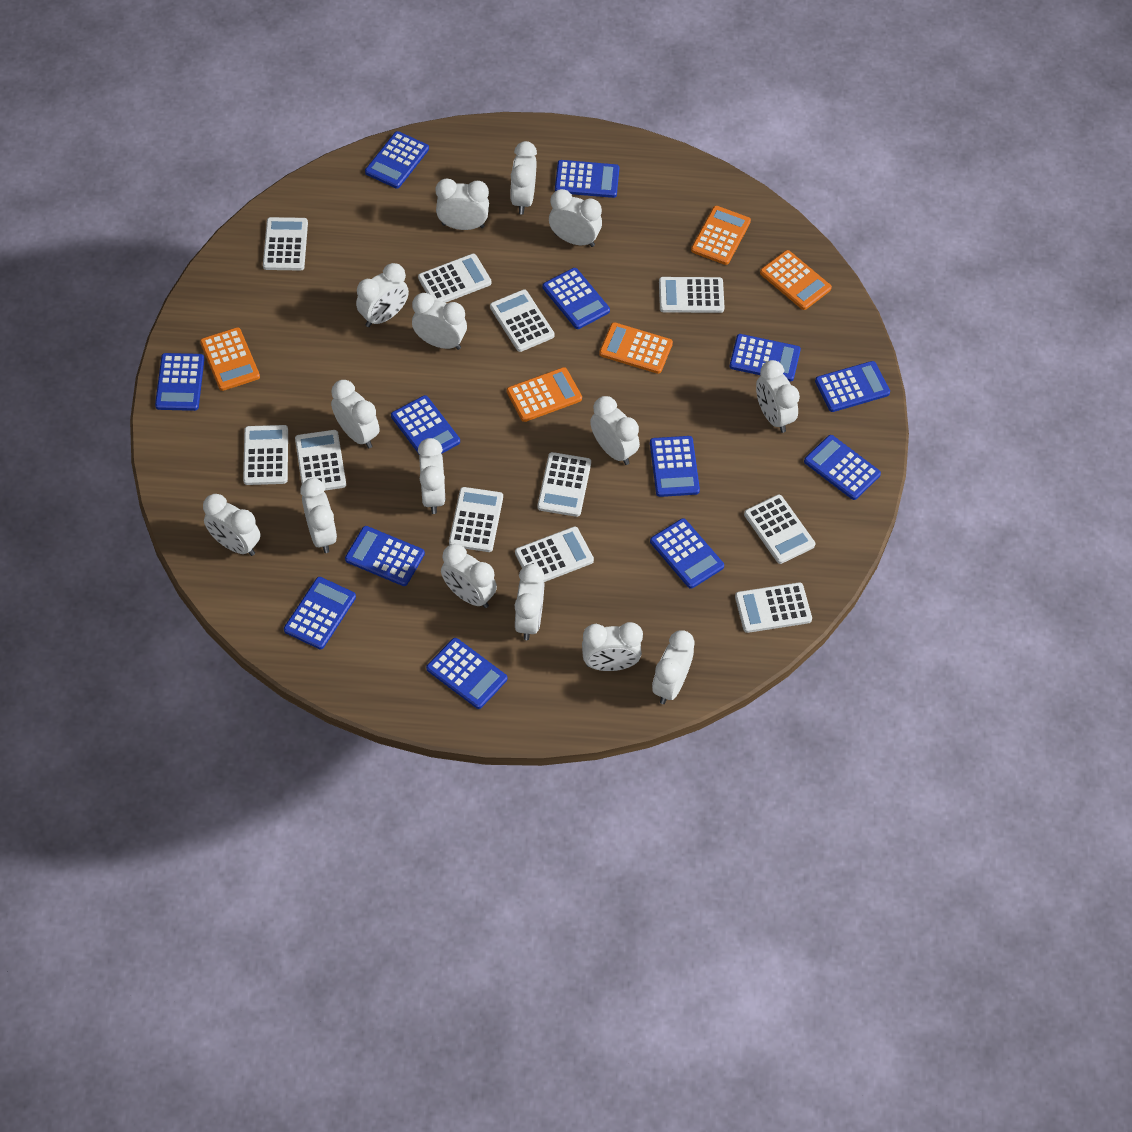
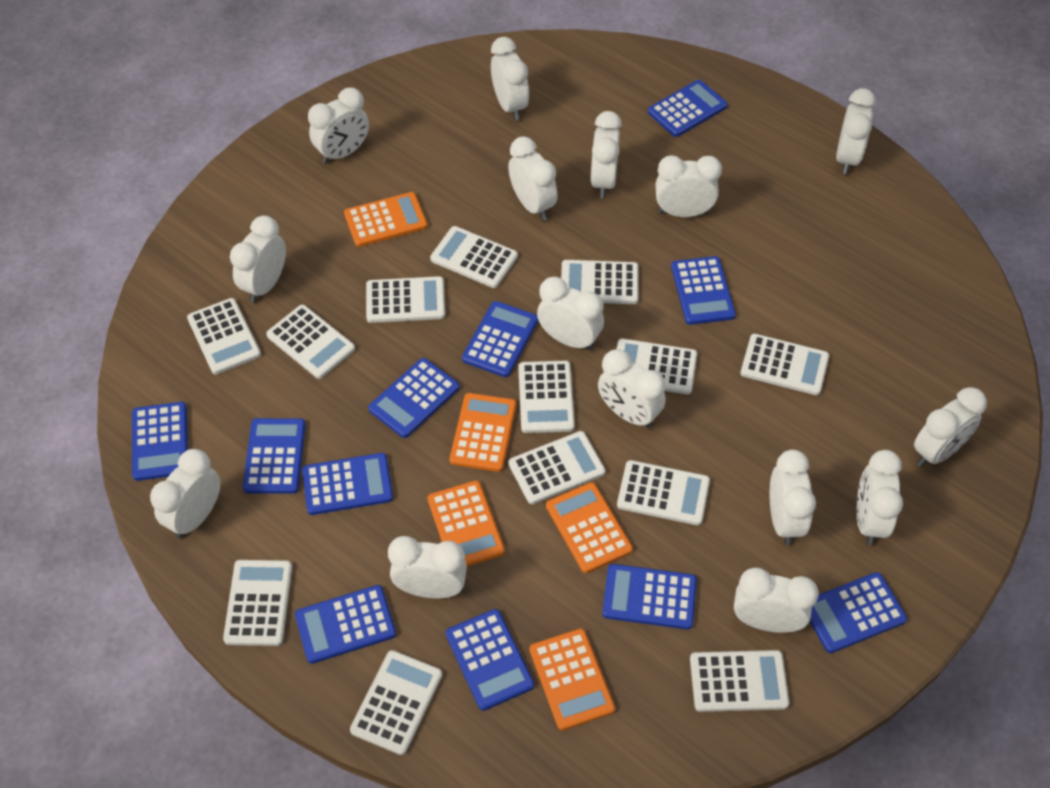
blue calculator: [155,353,204,411] [284,577,356,649] [345,526,425,586] [365,131,429,189] [391,395,460,454] [426,638,507,709] [543,268,610,329] [555,160,620,198] [650,436,700,497] [650,518,724,589] [730,334,801,382] [804,435,881,500] [815,361,890,412] = 13 -> [132,402,188,481] [243,418,306,494] [295,585,396,664] [302,453,393,515] [368,358,460,438] [446,609,534,711] [462,301,538,377] [602,564,697,629] [648,80,728,137] [671,256,736,325] [809,572,907,653] = 11
white calculator: [243,425,288,485] [263,217,308,271] [295,430,346,491] [418,254,492,303] [449,487,503,552] [490,290,555,352] [515,526,594,582] [537,452,591,517] [659,277,725,313] [735,583,812,633] [744,494,815,564] = 11 -> [187,298,261,374] [223,560,292,646] [266,305,355,379] [350,650,442,755] [366,276,445,323] [430,226,518,288] [509,431,605,504] [518,361,575,433] [561,260,639,304] [617,339,697,394] [617,460,710,525] [690,650,789,712] [740,334,829,395] = 13

